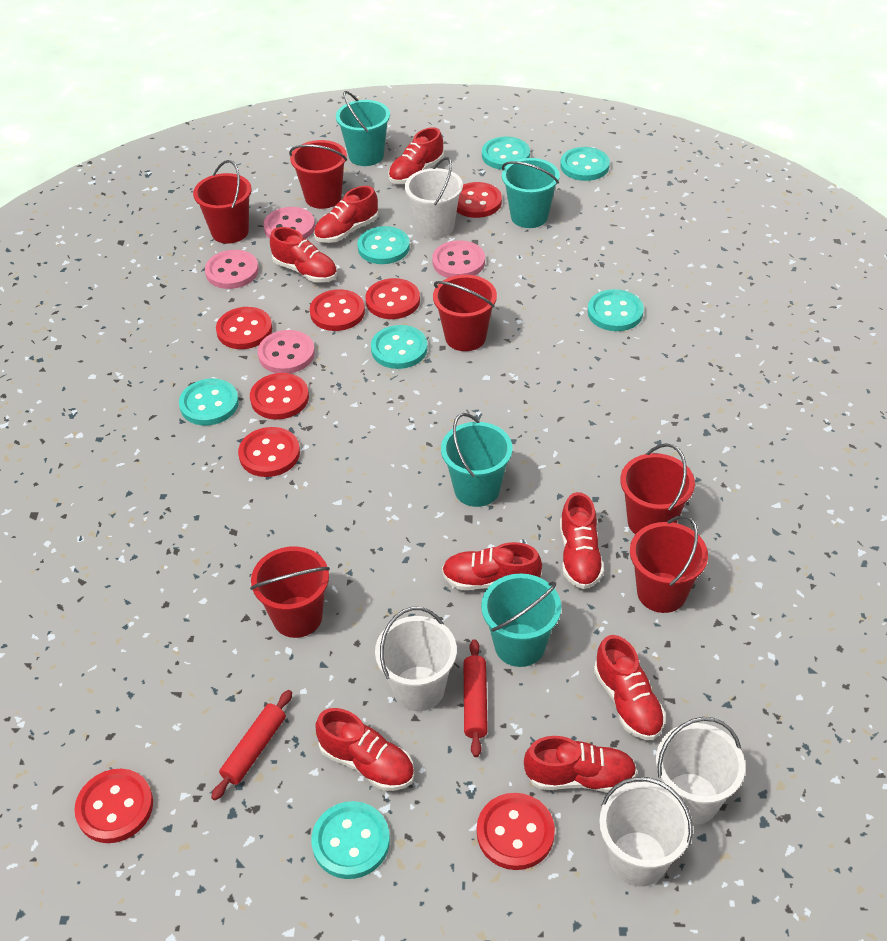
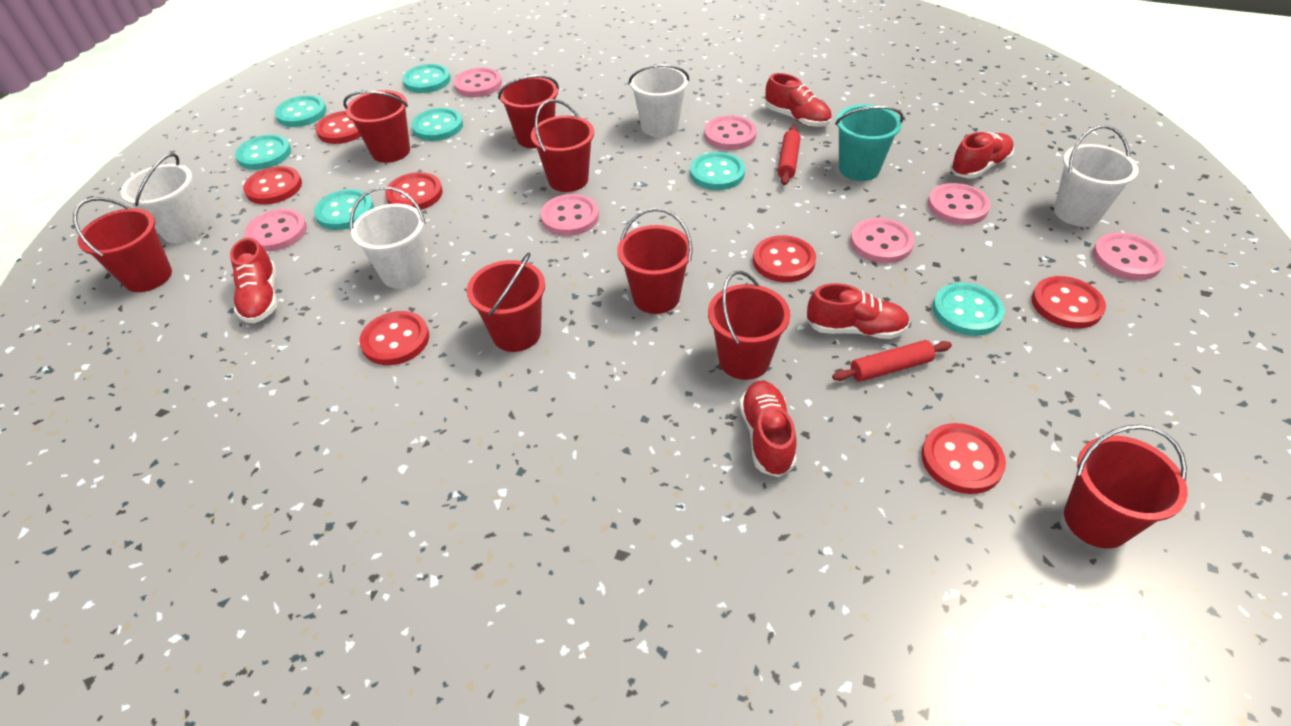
pink button: [205,250,259,289] [258,330,315,373] [263,207,315,239] [432,240,485,278] = 4 -> [244,209,307,251] [454,68,502,97] [541,194,599,236] [704,116,757,150] [850,218,914,263] [928,183,991,225] [1093,233,1165,280] = 7
red bucket: [193,160,252,244] [250,546,330,638] [289,140,347,209] [433,275,497,351] [620,443,695,534] [630,515,708,613] = 6 -> [73,197,172,292] [343,90,410,163] [467,253,545,352] [498,75,559,148] [531,99,594,192] [617,208,693,314] [708,271,790,380] [1064,425,1188,549] = 8
red button: [74,769,153,843] [216,307,272,349] [238,427,300,477] [250,373,309,420] [310,289,365,331] [366,278,420,319] [457,182,502,218] [477,793,555,870] = 8 -> [243,166,302,204] [315,111,361,144] [359,311,429,365] [385,172,443,210] [753,235,816,282] [921,423,1006,494] [1032,276,1106,329] = 7
red shoe: [270,227,337,283] [314,186,378,243] [315,708,414,791] [389,127,444,184] [442,542,542,590] [524,736,637,793] [560,492,604,589] [594,635,666,740] = 8 -> [230,238,277,323] [739,381,797,477] [765,73,832,127] [807,283,910,339] [950,132,1014,179] = 5
turquoise bucket: [336,91,390,166] [441,413,513,507] [481,573,561,667] [502,158,560,228] = 4 -> [835,104,904,181] = 1

